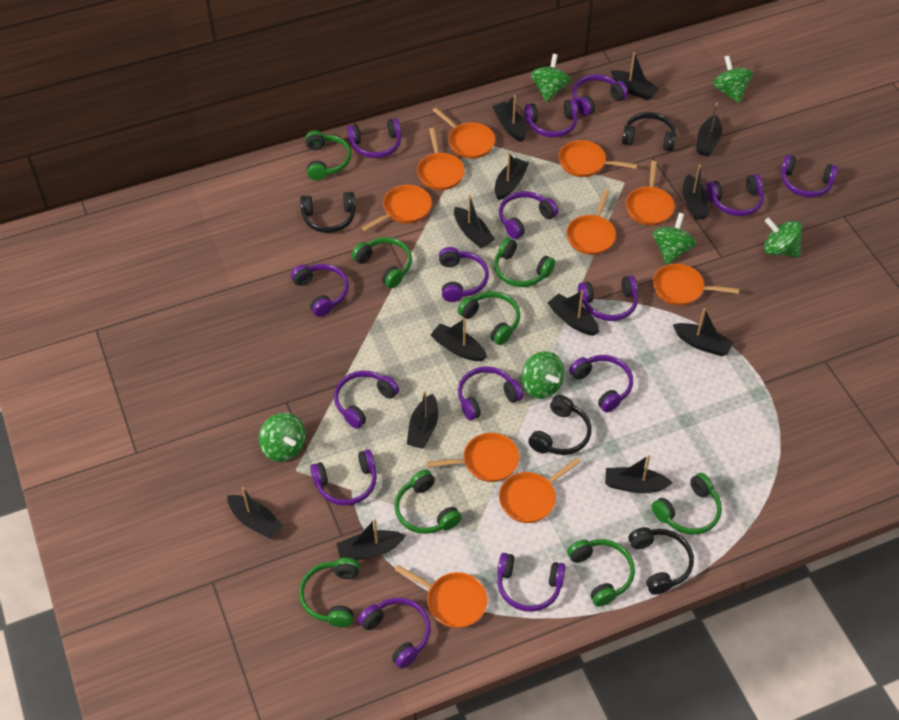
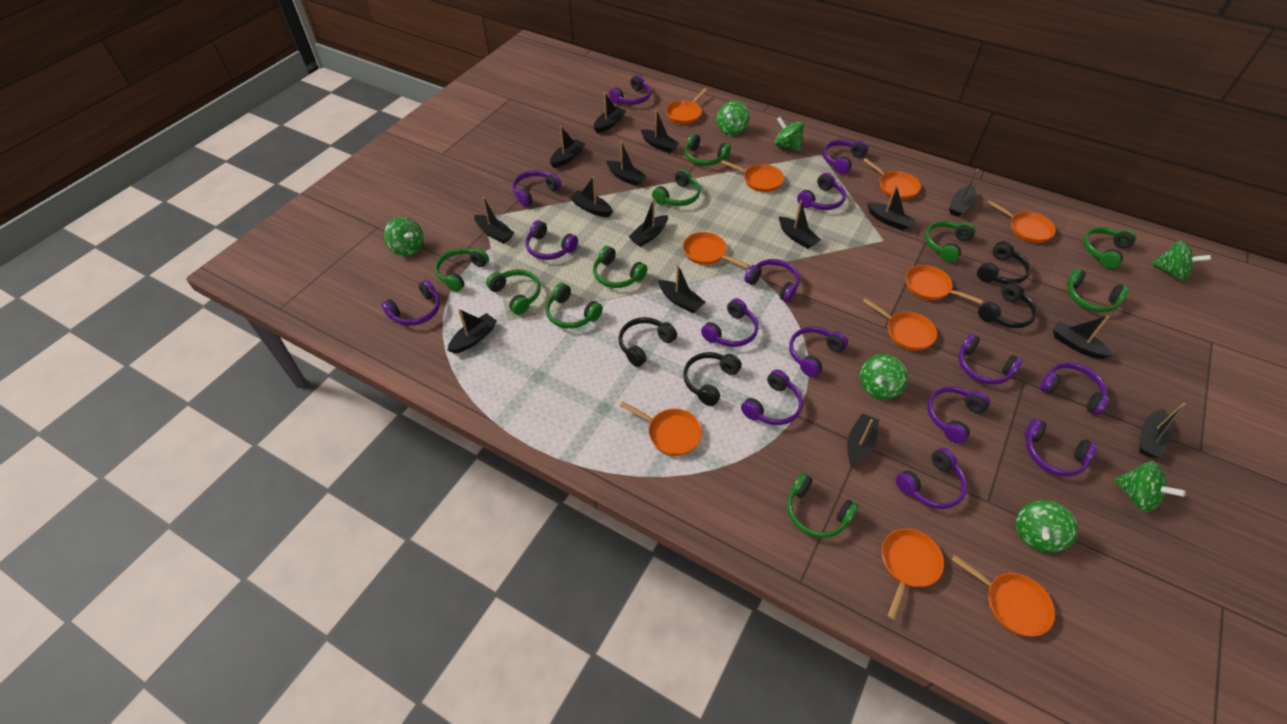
black boat: [227,487,284,539] [336,519,406,560] [407,390,438,449] [430,318,487,361] [454,195,495,248] [492,95,527,142] [495,153,529,200] [548,290,599,336] [605,455,673,493] [611,52,660,100] [673,308,734,356] [683,164,710,220] [696,102,722,156] = 13 -> [448,309,497,354] [474,197,514,244] [550,126,585,168] [570,176,613,217] [594,92,626,133] [606,141,647,186] [629,198,668,247] [641,110,679,153] [658,264,705,313] [779,200,821,249] [847,413,879,467] [867,184,915,230] [949,169,979,217] [1053,315,1114,359] [1139,403,1186,458] = 15
green headphones: [299,558,360,627] [305,131,351,180] [351,237,412,288] [394,470,462,534] [458,291,520,345] [494,238,555,287] [567,539,635,607] [652,473,722,535] = 8 -> [435,248,489,292] [486,269,540,315] [546,283,603,329] [593,246,647,288] [652,169,700,206] [685,133,731,166] [787,473,859,538] [925,221,976,262] [1067,269,1129,313] [1083,227,1136,269] = 10
green spinning top: [259,413,306,462] [521,351,564,399] [531,54,571,102] [653,213,696,265] [713,56,753,103] [764,218,802,257] = 6 -> [384,217,423,256] [717,100,749,136] [775,117,804,152] [860,354,908,400] [1016,500,1078,553] [1114,461,1186,512] [1152,240,1211,281] = 7

